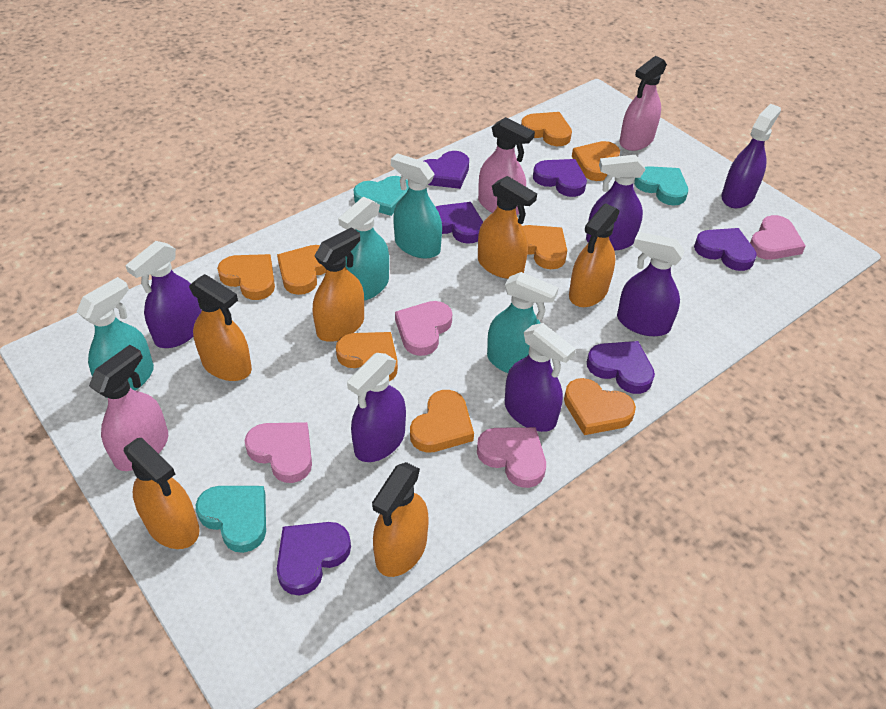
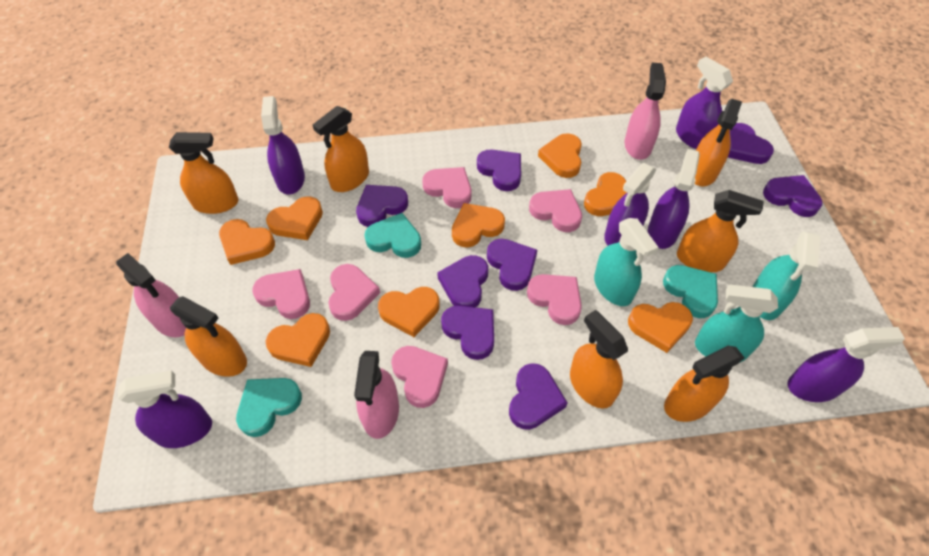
orange spray bottle: [124,438,200,549] [189,274,252,381] [313,227,364,342] [372,462,429,577] [478,176,537,279] [569,203,620,307] = 6 -> [169,132,238,214] [170,296,247,377] [313,106,369,192] [570,310,628,409] [664,346,744,422] [677,190,764,272] [695,99,742,186] = 7
pink heart: [244,422,312,483] [395,301,452,356] [477,427,546,488] [750,215,806,260] = 4 -> [252,269,310,319] [328,264,380,321] [391,346,448,408] [422,167,471,208] [527,274,582,325] [529,189,582,232] = 6
purple heart: [277,522,351,596] [424,151,469,189] [436,202,483,244] [533,159,587,197] [587,341,655,394] [694,228,757,271] = 6 -> [356,185,408,227] [437,255,488,307] [441,305,494,360] [477,150,521,191] [487,239,537,291] [509,363,567,430] [728,123,774,164] [763,175,823,217] = 8
turquoise spray bottle: [77,277,154,391] [338,197,389,301] [391,153,442,258] [487,272,559,373] = 4 -> [594,218,658,306] [695,285,778,362] [752,231,820,320] = 3

